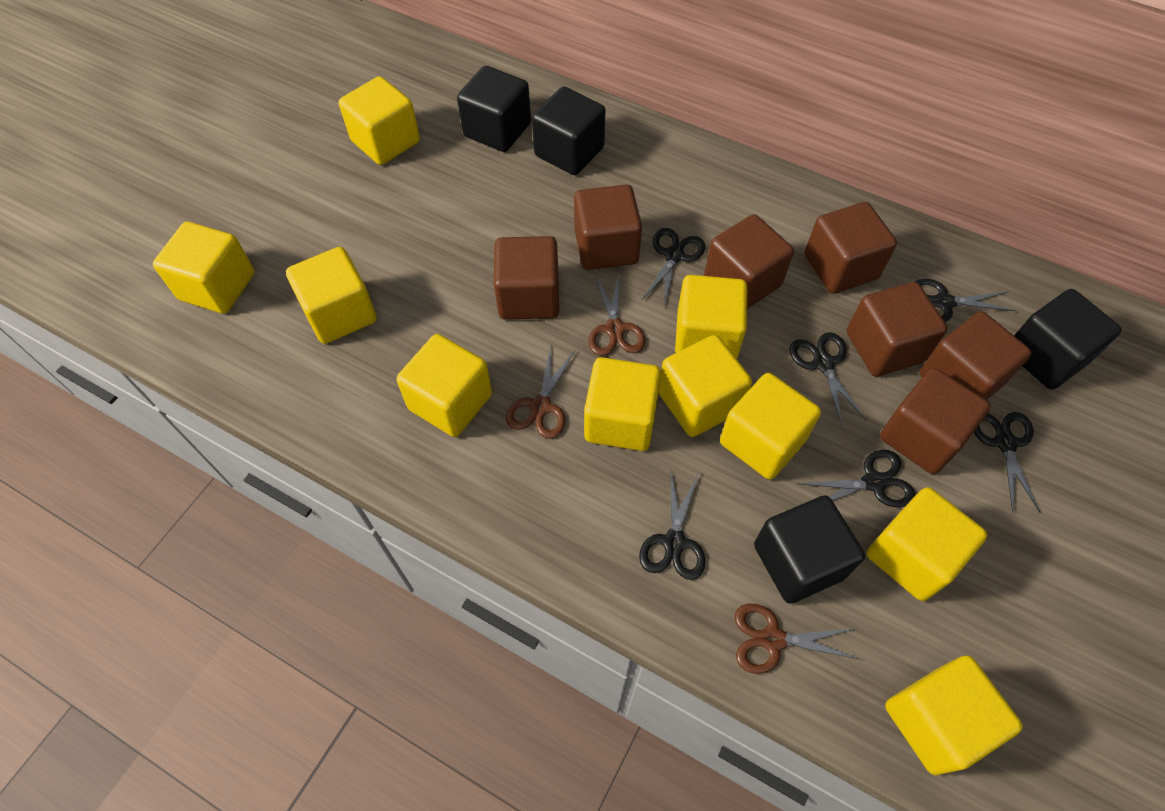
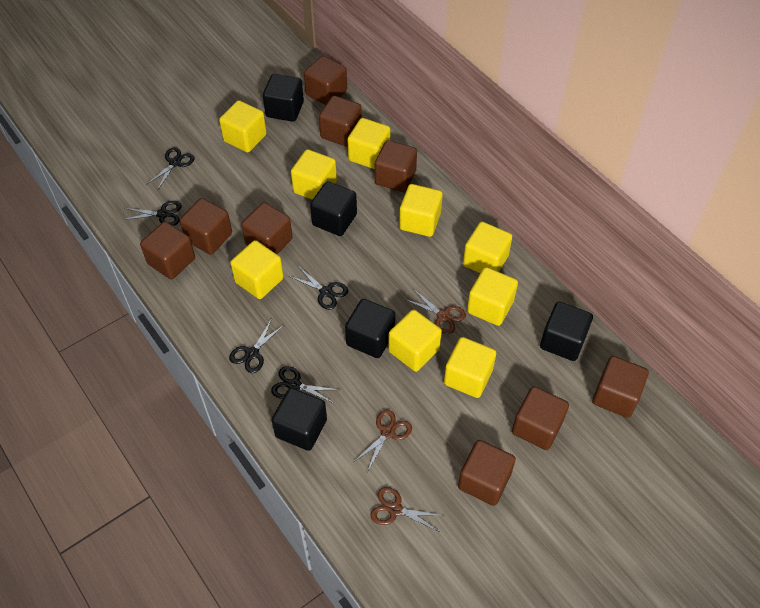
black cube: [457,66,531,152] [532,87,606,175] [754,495,865,604] [1014,289,1122,390] = 4 -> [263,74,304,122] [272,388,327,451] [310,181,357,236] [345,299,396,358] [540,302,593,361] = 5
black scissors: [639,470,705,580] [641,228,705,305] [789,332,866,425] [799,450,915,507] [914,279,1017,322] [974,412,1041,513] = 6 -> [123,201,182,226] [146,147,195,190] [229,319,284,373] [271,366,339,404] [289,267,348,310] = 5
brown cube: [494,236,559,320] [574,185,642,270] [704,214,794,309] [804,202,897,294] [847,282,948,377] [880,368,991,474] [920,311,1031,400] = 7 -> [140,222,195,279] [180,198,232,255] [241,202,293,254] [304,56,347,105] [319,96,362,147] [375,140,417,192] [458,440,516,506] [512,386,569,450] [592,356,649,418] = 9
yellow cube: [153,222,255,314] [286,247,377,344] [339,76,420,165] [397,334,492,437] [584,357,661,451] [659,335,752,437] [675,275,747,359] [720,373,821,479] [867,487,987,601] [885,655,1023,775] = 10 -> [219,100,267,153] [230,240,284,299] [291,149,337,200] [347,118,390,169] [388,310,442,372] [399,184,443,237] [444,337,496,398] [463,222,512,273] [467,267,518,326] = 9

